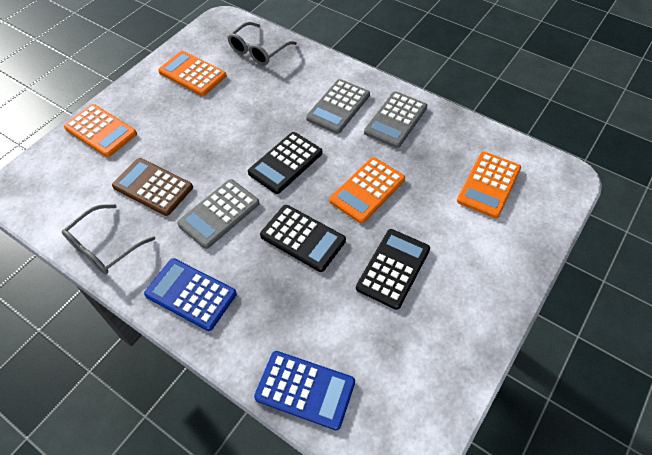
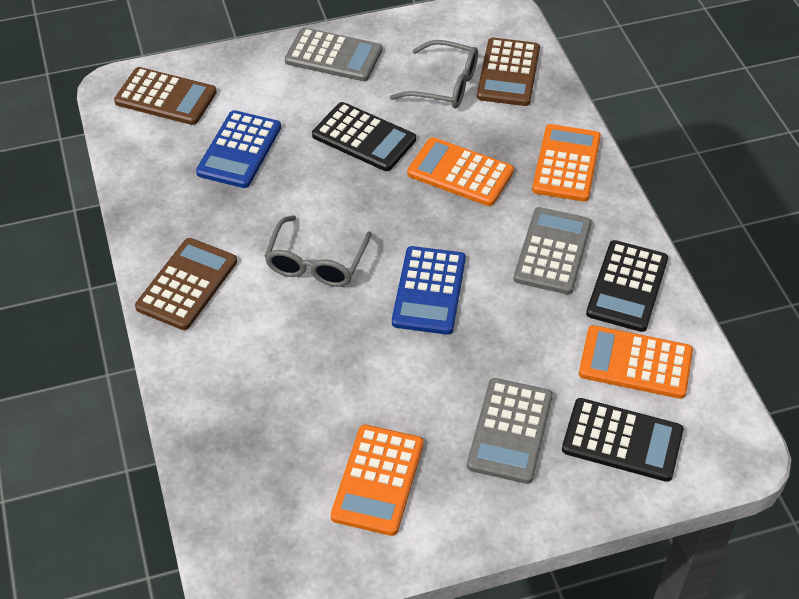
brown calculator: [112,158,193,216] = 1 -> [114,67,217,125] [135,238,237,330] [477,38,540,106] = 3

